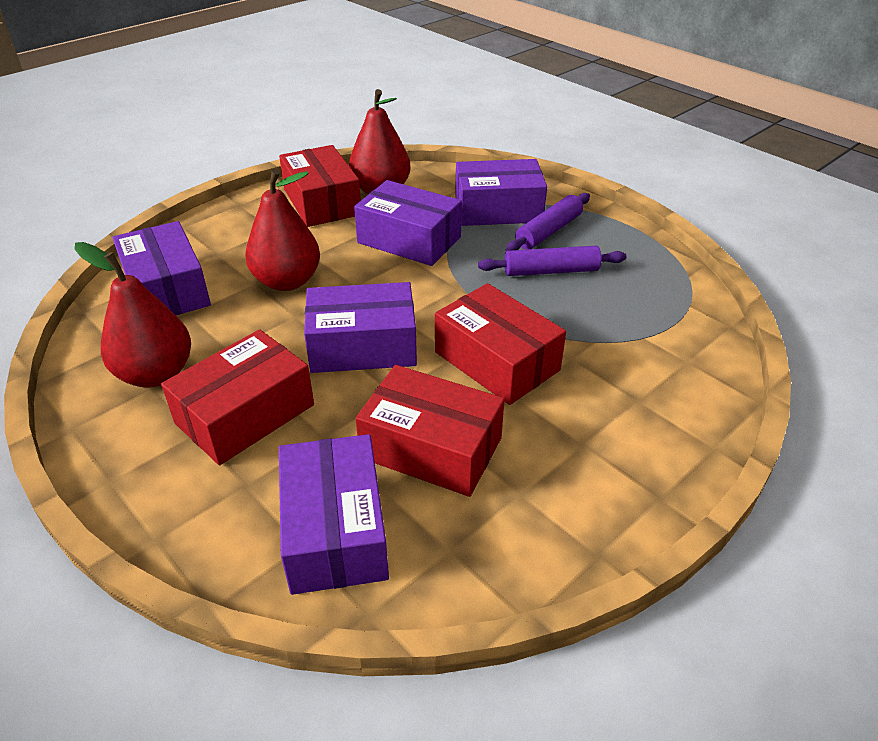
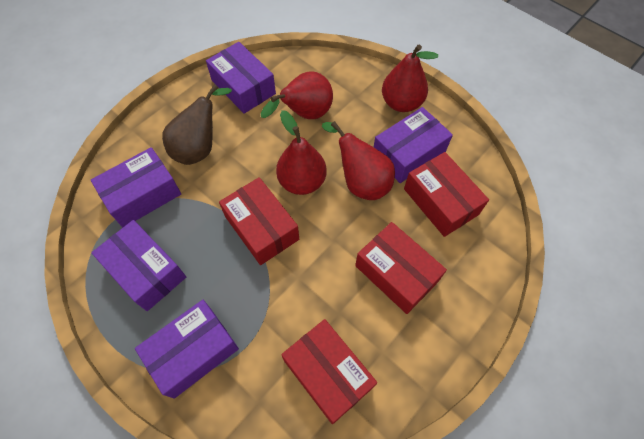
brown pear: none = 0 -> [162,84,232,165] = 1
purple rolling pin: [478,246,626,276] [506,193,590,251] = 2 -> none = 0
red pear: [75,242,191,387] [245,169,320,291] [349,89,410,194] = 3 -> [261,72,333,119] [276,110,327,195] [322,121,395,200] [382,45,438,112] = 4

